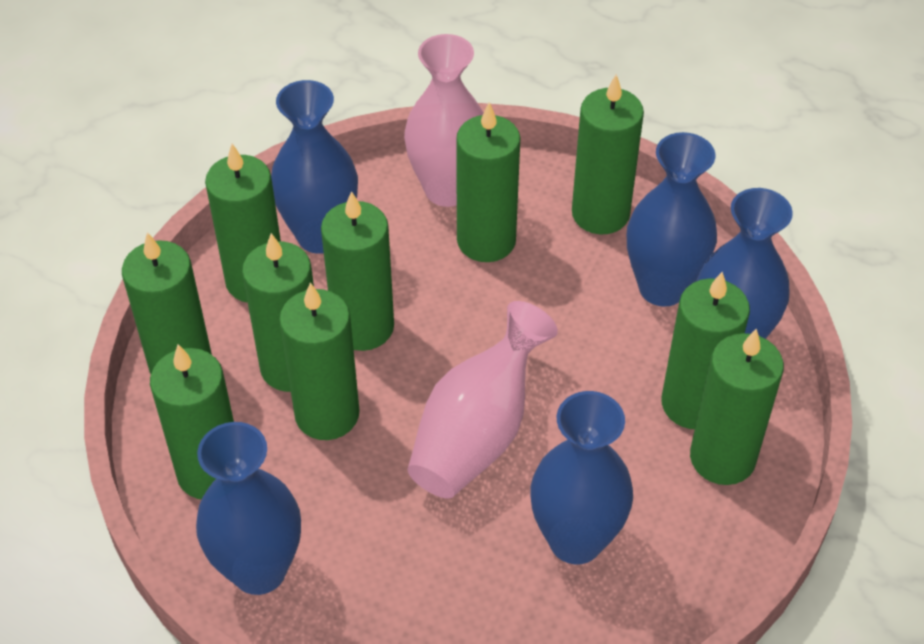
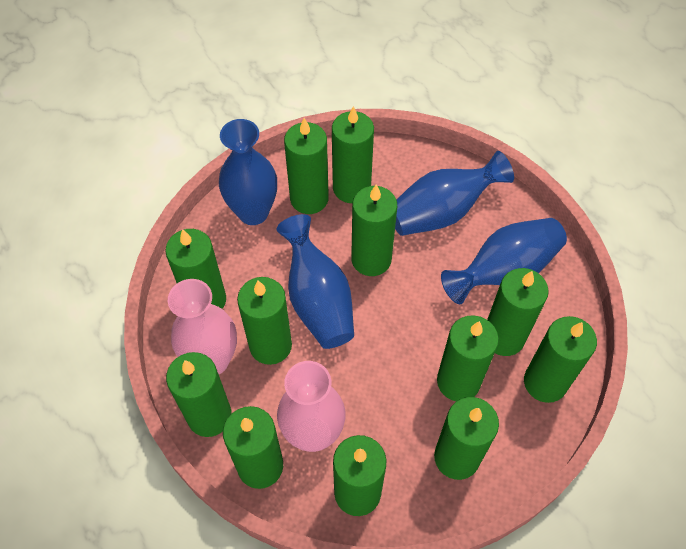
blue vase: [196,422,301,595] [271,80,358,254] [530,391,633,564] [627,132,717,307] [697,188,793,339] = 5 -> [219,119,277,225] [277,214,354,349] [395,151,514,236] [441,218,567,304] = 4
green candle: [122,232,212,374] [150,344,234,499] [205,144,281,303] [242,233,314,392] [279,282,359,440] [321,191,394,351] [456,102,521,262] [572,74,644,234] [661,272,750,429] [690,329,784,485] = 10 -> [165,229,226,309] [166,352,232,437] [223,406,283,489] [237,277,292,365] [284,118,329,214] [332,106,374,203] [333,435,386,516] [351,185,397,276] [434,397,499,480] [437,315,499,401] [487,268,549,356] [524,316,597,403] = 12

